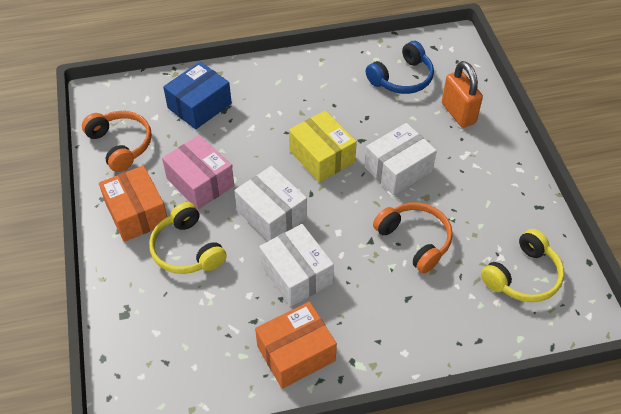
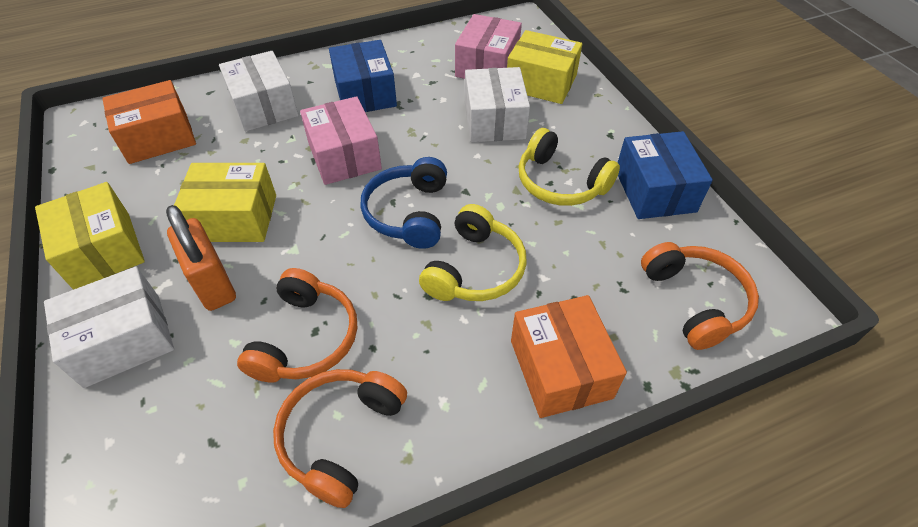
blue box: [163,62,232,129] = 1 -> [329,40,397,112] [618,131,713,219] = 2
orange headphones: [82,111,152,172] [373,202,453,273] = 2 -> [237,268,357,383] [273,369,407,508] [641,242,759,350] = 3
pink box: [162,135,234,210] = 1 -> [300,96,382,185] [455,14,522,79] = 2
yellow box: [289,110,357,183] = 1 -> [35,182,145,290] [174,163,276,242] [507,30,582,104] = 3

